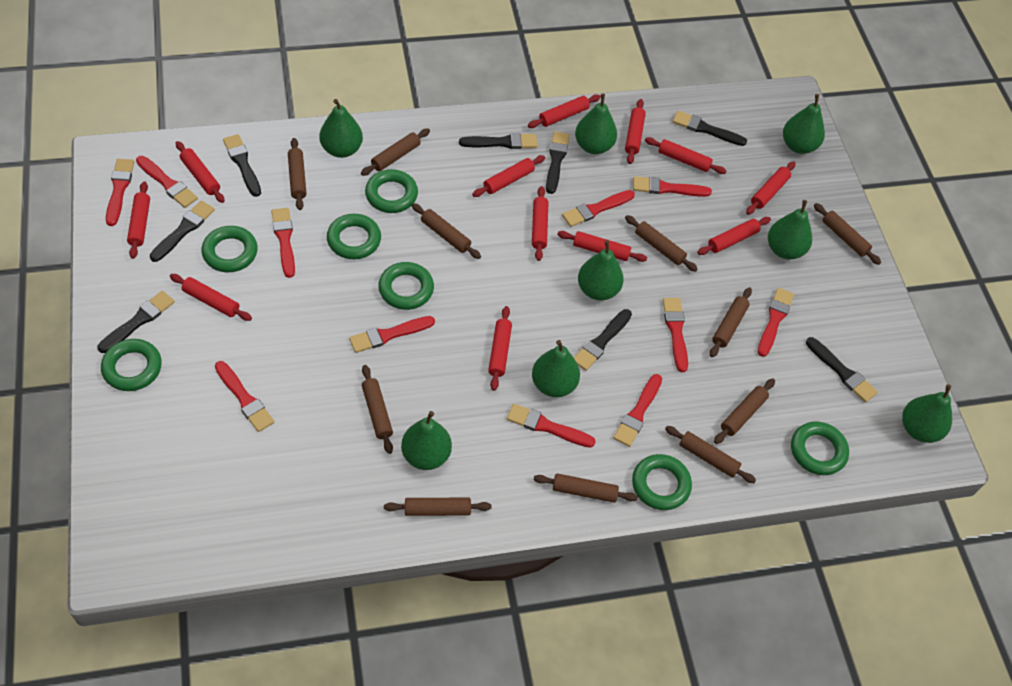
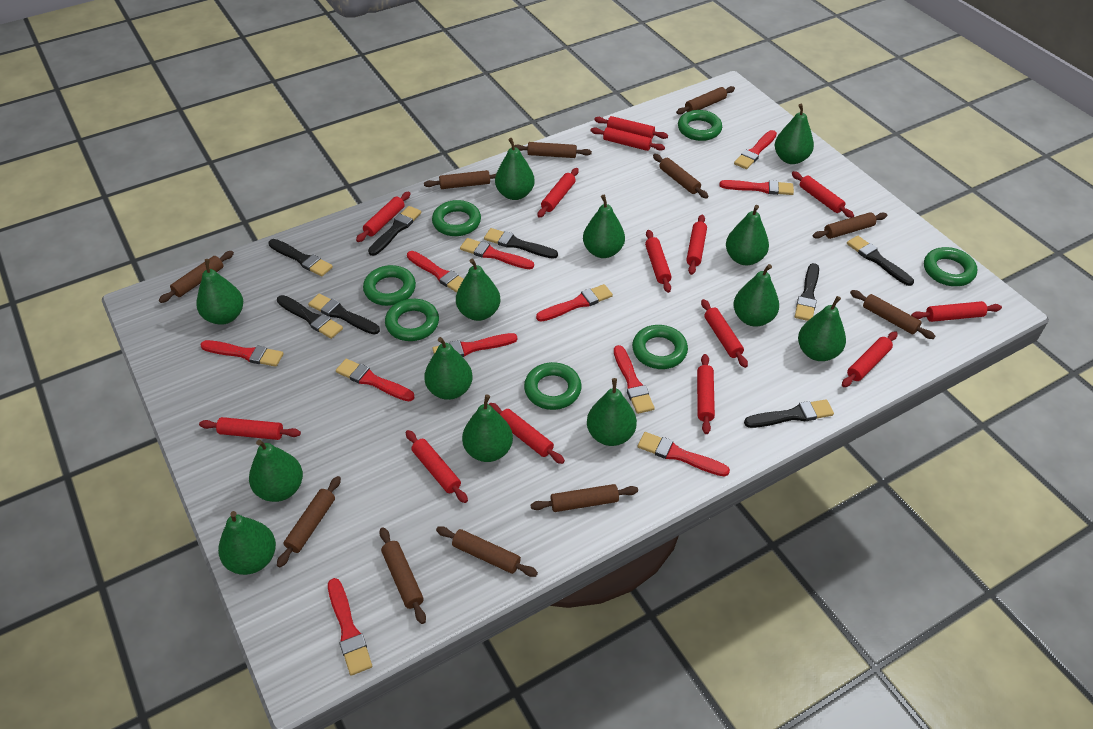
green pear: [320,99,363,158] [401,411,452,470] [532,340,580,397] [575,93,617,154] [578,240,624,300] [768,200,812,259] [783,94,825,154] [902,384,952,443] = 8 -> [196,259,243,325] [218,511,276,575] [249,440,303,502] [424,337,473,400] [456,259,500,321] [462,394,513,462] [495,138,535,200] [583,195,625,258] [587,378,637,446] [726,205,769,265] [733,264,779,327] [775,104,814,164] [798,296,846,361] = 13
red rolling pin: [127,181,150,259] [170,274,252,321] [176,141,225,203] [472,155,545,197] [488,306,512,391] [528,94,601,128] [532,186,548,261] [557,231,647,262] [625,99,646,164] [645,137,726,174] [697,217,771,255] [746,161,796,215] = 12 -> [199,417,301,440] [356,192,410,242] [406,430,468,503] [489,403,565,464] [538,168,579,218] [591,127,665,151] [594,116,668,139] [645,230,672,293] [686,214,707,275] [697,354,715,434] [701,299,748,368] [792,171,854,218] [842,331,898,387] [911,301,1002,322] = 14

